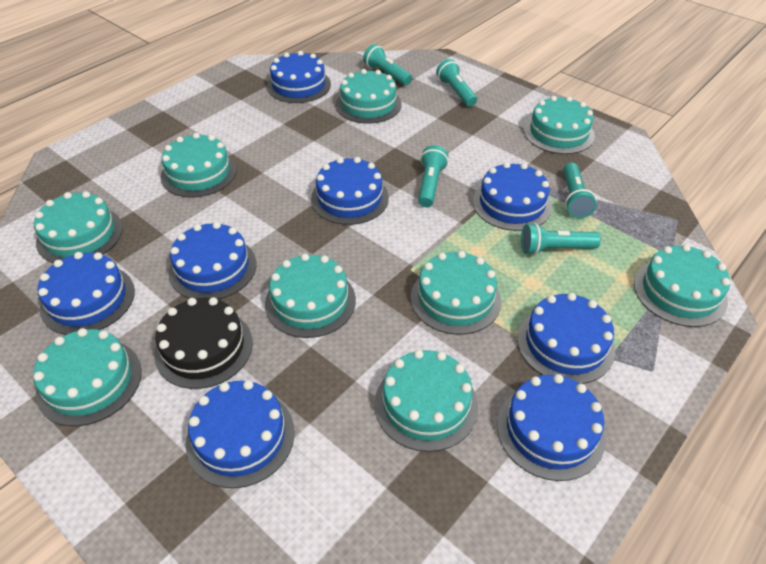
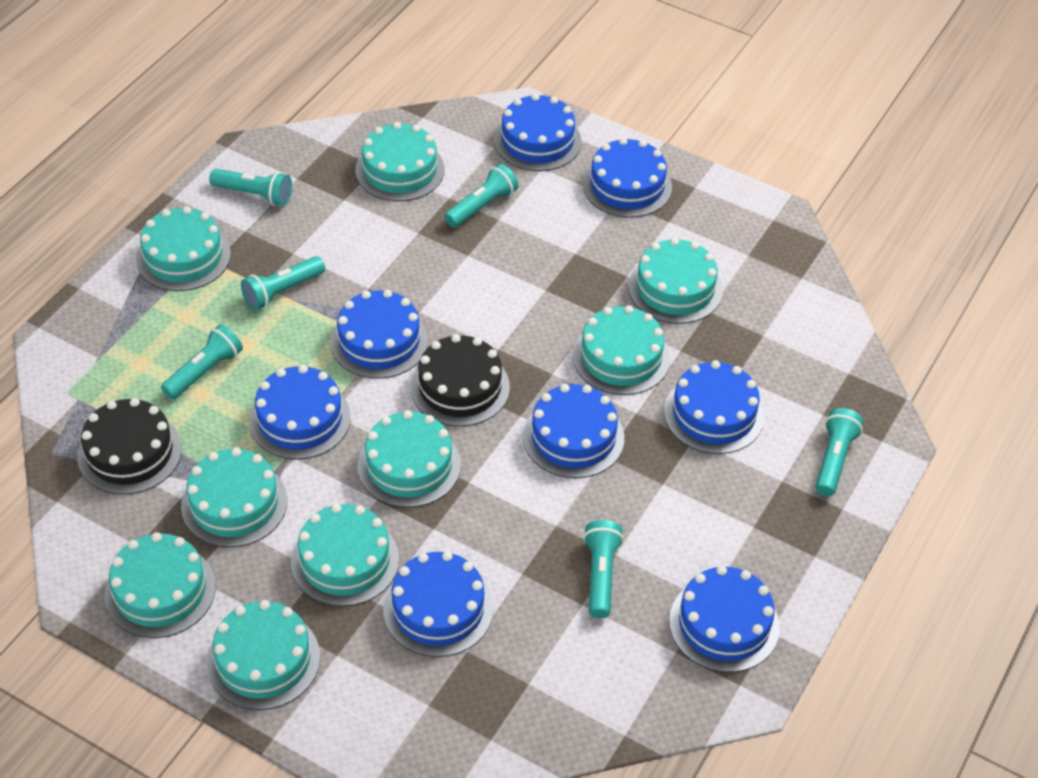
black cake: [154,297,253,389] = 1 -> [77,398,182,495] [411,334,510,426] = 2
turquoise flashlight: [363,44,412,86] [418,145,448,207] [436,59,477,107] [521,223,601,255] [563,163,597,218] = 5 -> [161,324,243,399] [209,169,292,206] [241,256,325,310] [444,164,518,228] [583,520,624,618] [815,408,864,496] = 6

